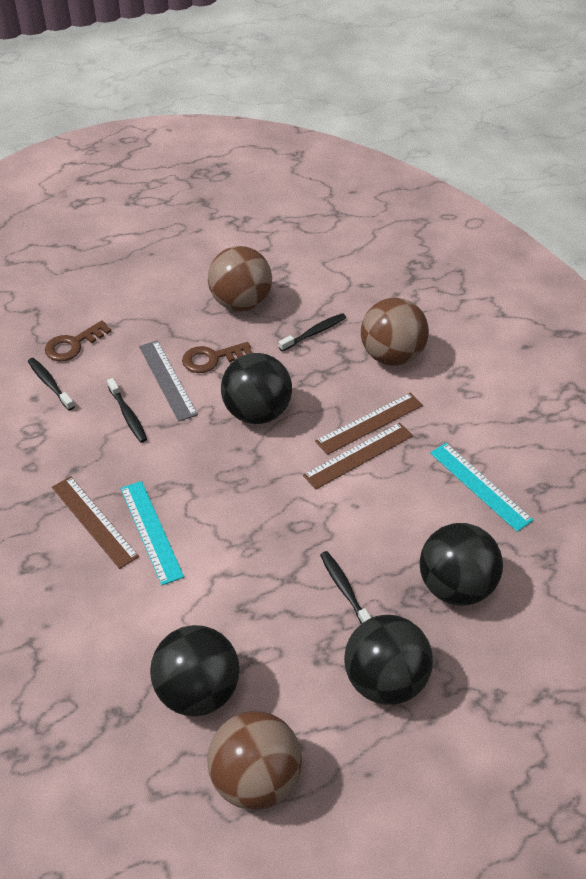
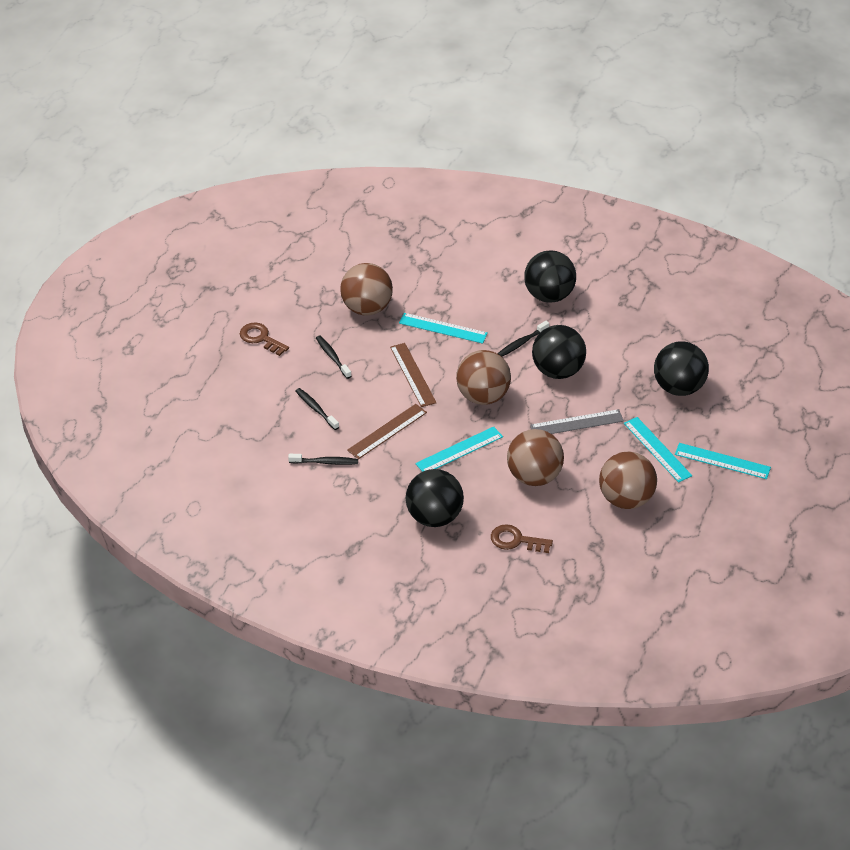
brown ball: [207,711,302,810] [208,246,272,311] [361,298,429,366] = 3 -> [340,263,393,316] [456,350,511,405] [507,429,564,486] [599,452,657,509] = 4
brown ruler: [52,476,139,569] [303,423,413,490] [315,393,423,455] = 3 -> [347,404,427,459] [390,343,437,407] = 2
turquoise ruler: [121,481,184,585] [430,443,533,532] = 2 -> [399,313,488,344] [415,427,503,472] [624,417,692,483] [675,443,771,479] = 4

